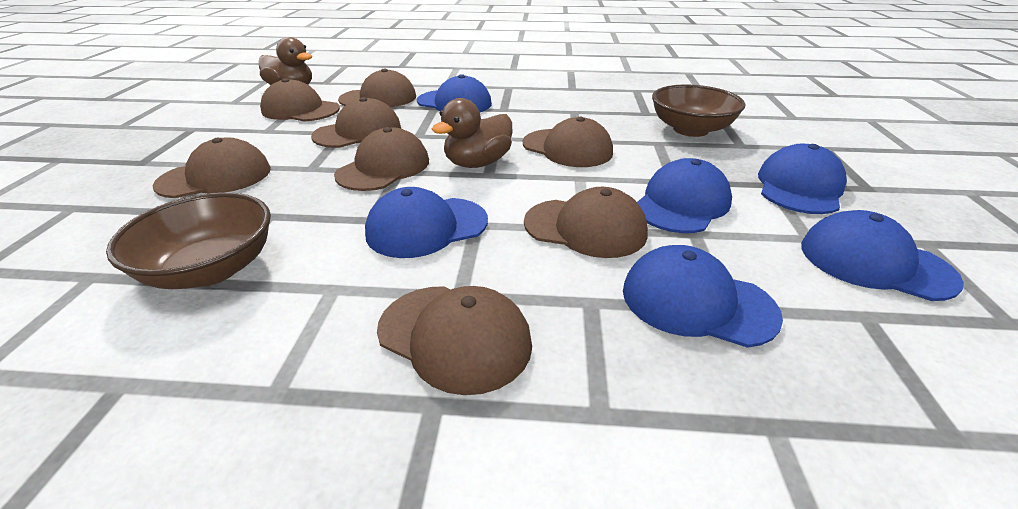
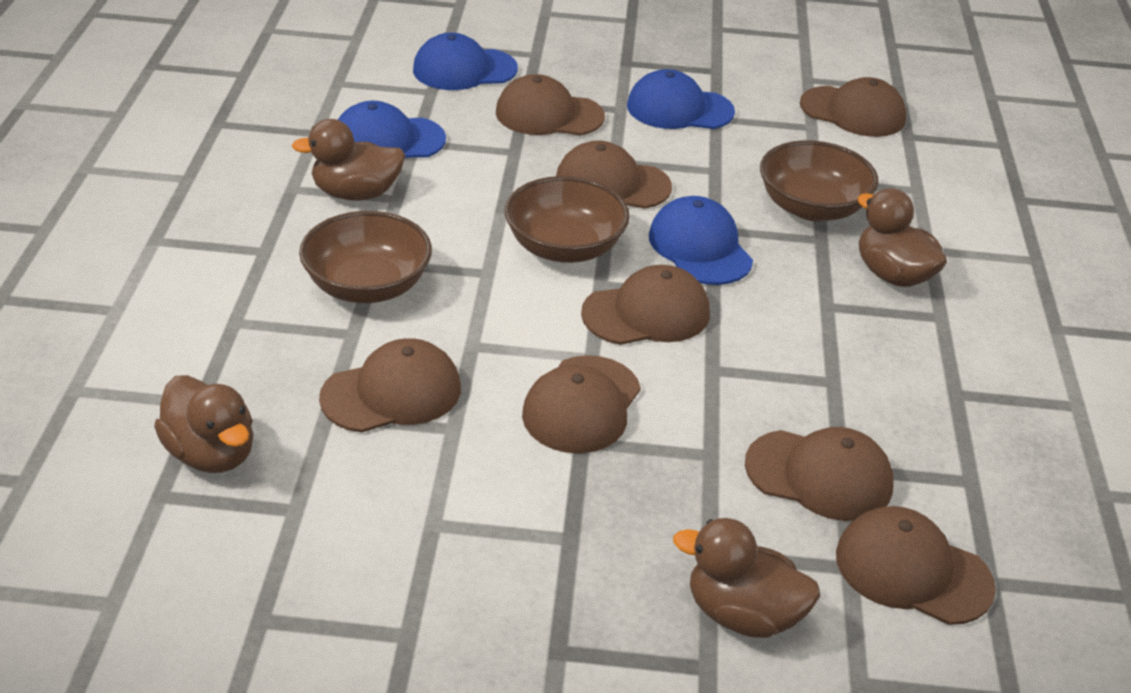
blue cap: [365,187,488,258] [417,74,492,112] [623,245,783,348] [637,158,732,233] [758,144,847,214] [801,210,964,301] = 6 -> [338,101,446,158] [413,33,518,90] [627,69,735,129] [649,196,753,285] = 4
brown bowl: [106,192,271,289] [652,85,746,137] = 2 -> [299,211,432,303] [505,176,630,263] [760,140,879,221] = 3
brown duck: [259,37,312,85] [432,98,513,168] = 2 -> [154,375,253,473] [291,119,405,201] [673,518,820,638] [858,188,947,287] = 4

